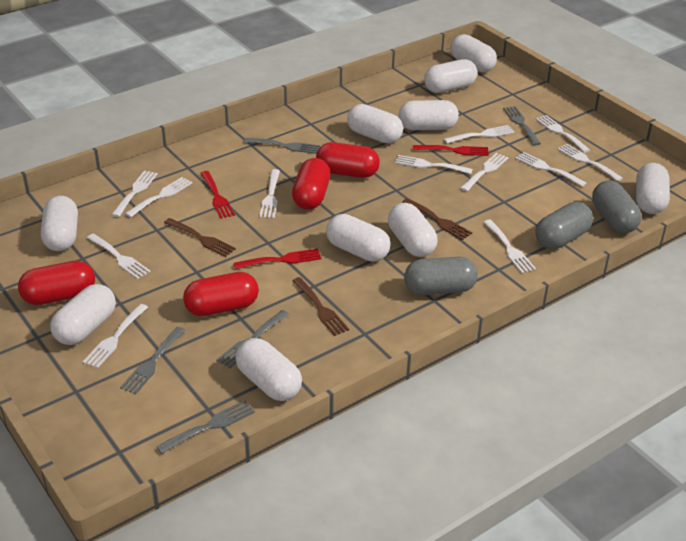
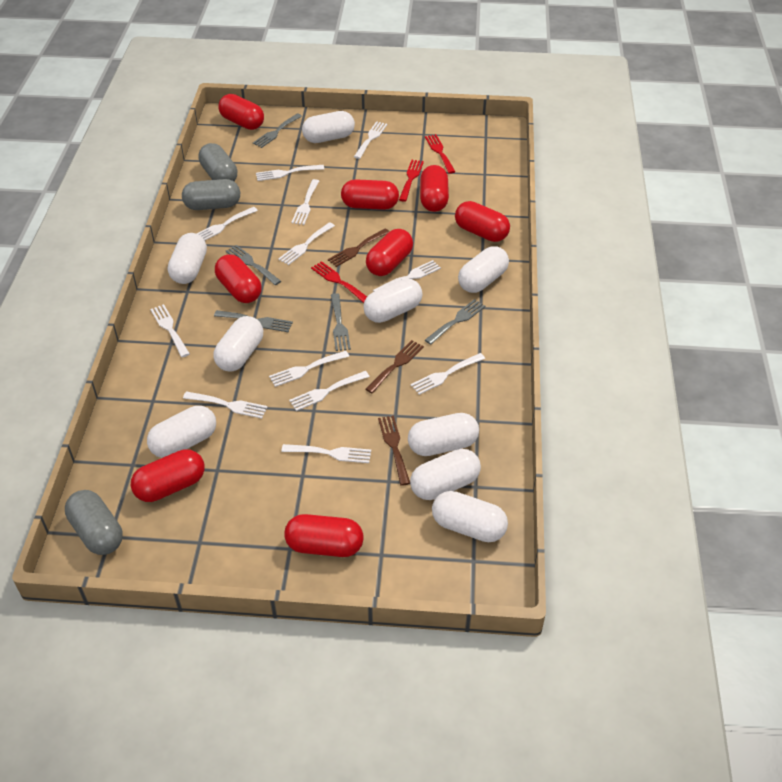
red capsule: [18,261,95,305] [183,272,259,316] [292,158,331,210] [316,142,380,178] = 4 -> [131,449,205,502] [215,254,262,303] [219,94,264,130] [284,514,364,557] [341,179,399,210] [366,229,413,276] [420,165,449,212] [455,201,510,242] = 8
white capsule: [41,196,78,251] [50,284,116,345] [236,338,302,401] [326,214,391,262] [347,104,403,144] [388,203,438,257] [398,100,459,130] [424,59,477,93] [450,34,497,72] [636,163,670,214] = 10 -> [147,406,216,458] [168,233,207,284] [213,316,263,372] [302,111,355,143] [363,278,423,323] [408,413,479,456] [410,449,481,500] [432,491,508,542] [458,246,509,293] = 9

